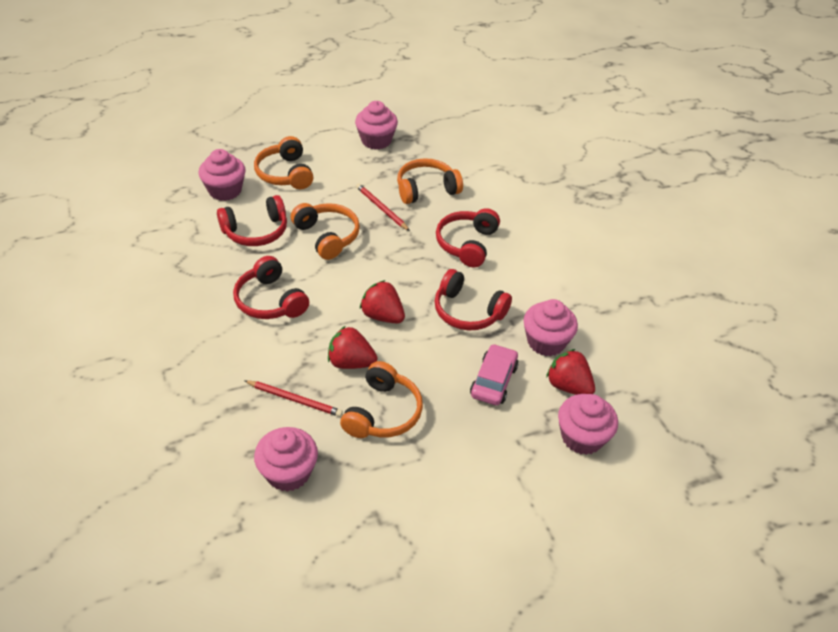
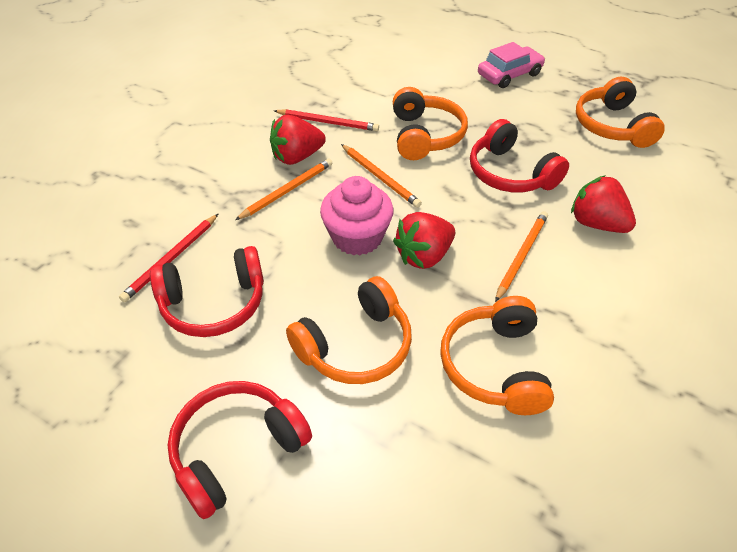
orange pencil: none = 0 -> [235,158,332,220] [341,144,422,208] [495,211,548,302] = 3
pink cupcake: [199,149,245,201] [254,427,318,492] [355,101,398,150] [524,299,578,356] [558,394,618,455] = 5 -> [320,176,393,255] = 1
red headphones: [217,195,287,246] [233,256,309,319] [434,269,512,331] [436,208,500,267] = 4 -> [150,246,264,337] [168,381,312,519] [470,119,569,192] = 3

